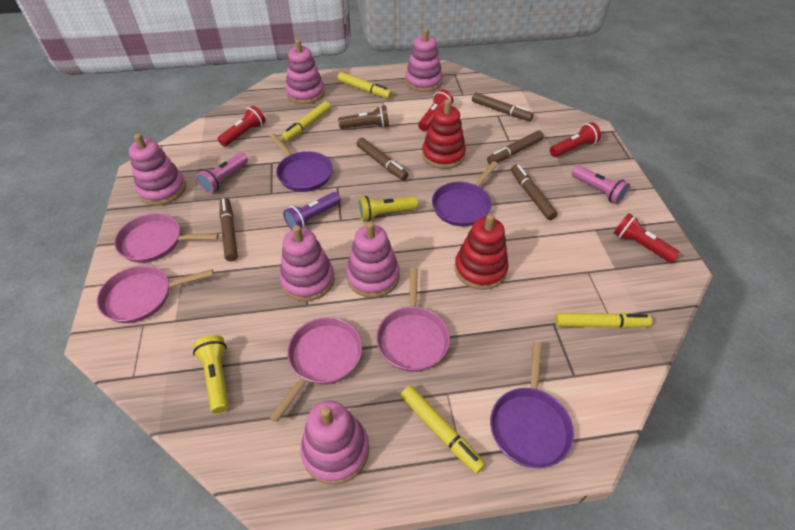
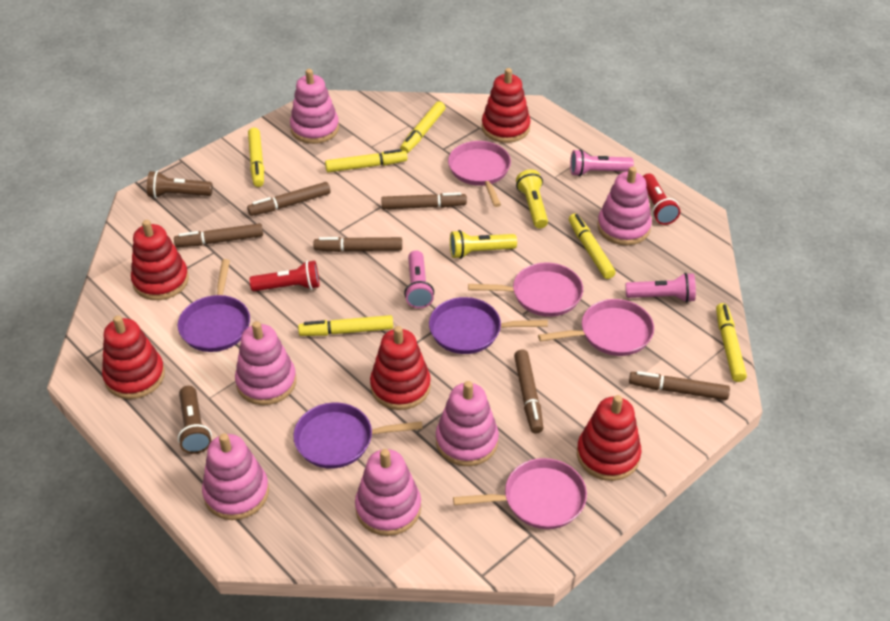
brown flashlight: [338,105,389,129] = 1 -> [147,171,213,198] [178,386,212,454] = 2
brown marker: [220,198,238,261] [356,138,408,181] [472,92,534,121] [487,130,544,164] [511,164,558,220] = 5 -> [174,223,263,247] [247,182,331,216] [313,237,402,252] [381,192,467,209] [514,350,543,434] [629,371,730,400] = 6
pink flashlight: [196,152,248,193] [571,165,630,204] = 2 -> [404,250,434,308] [570,149,634,176] [625,273,696,302] = 3
purple flashlight: [283,192,341,230] = 1 -> none = 0
red flashlight: [218,106,266,147] [418,89,454,131] [550,122,601,157] [614,213,680,263] = 4 -> [249,261,320,291] [643,173,680,225] = 2
red stacking toy: [422,99,466,169] [455,214,508,290] = 2 -> [102,315,165,399] [131,220,189,300] [370,326,431,410] [482,68,531,143] [577,395,642,481] = 5
yellow marker: [282,101,331,142] [338,72,392,99] [400,386,485,474] [555,313,652,328] = 4 -> [248,128,264,187] [298,315,393,336] [325,149,408,172] [400,101,445,154] [569,213,616,279] [716,303,747,382] = 6

